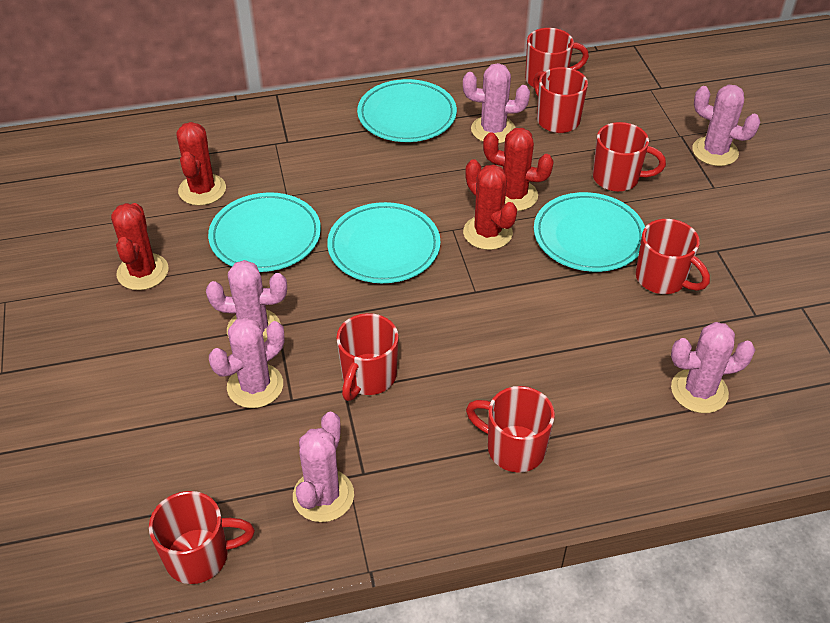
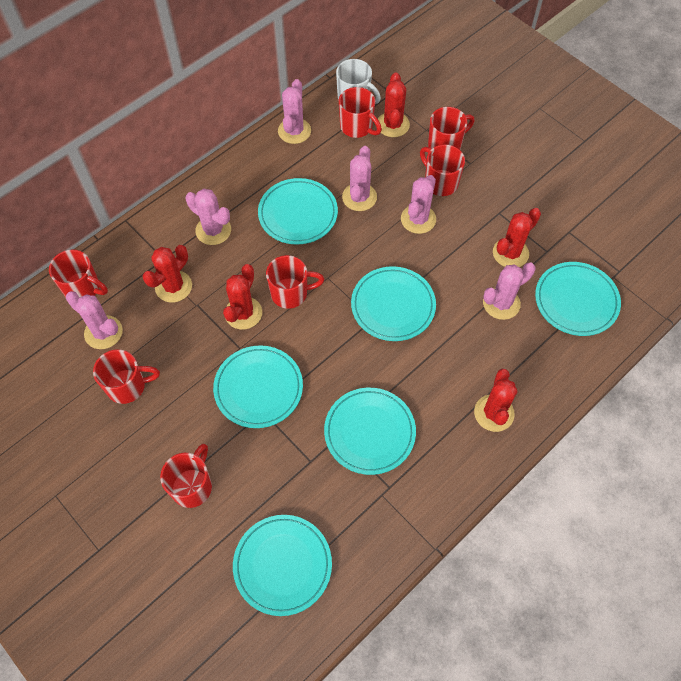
red cactus: [111,203,168,290] [177,122,226,206] [463,159,517,250] [483,128,554,211] = 4 -> [143,245,192,302] [223,264,262,330] [378,72,410,137] [474,369,517,432] [493,208,541,267] = 5
turquoise plate: [208,192,321,272] [327,202,441,283] [357,79,457,142] [534,192,645,272] = 4 -> [213,345,303,428] [233,515,332,616] [258,178,338,245] [324,388,416,475] [351,266,436,341] [535,262,621,336] = 6
white mug: none = 0 -> [336,59,381,104] = 1

